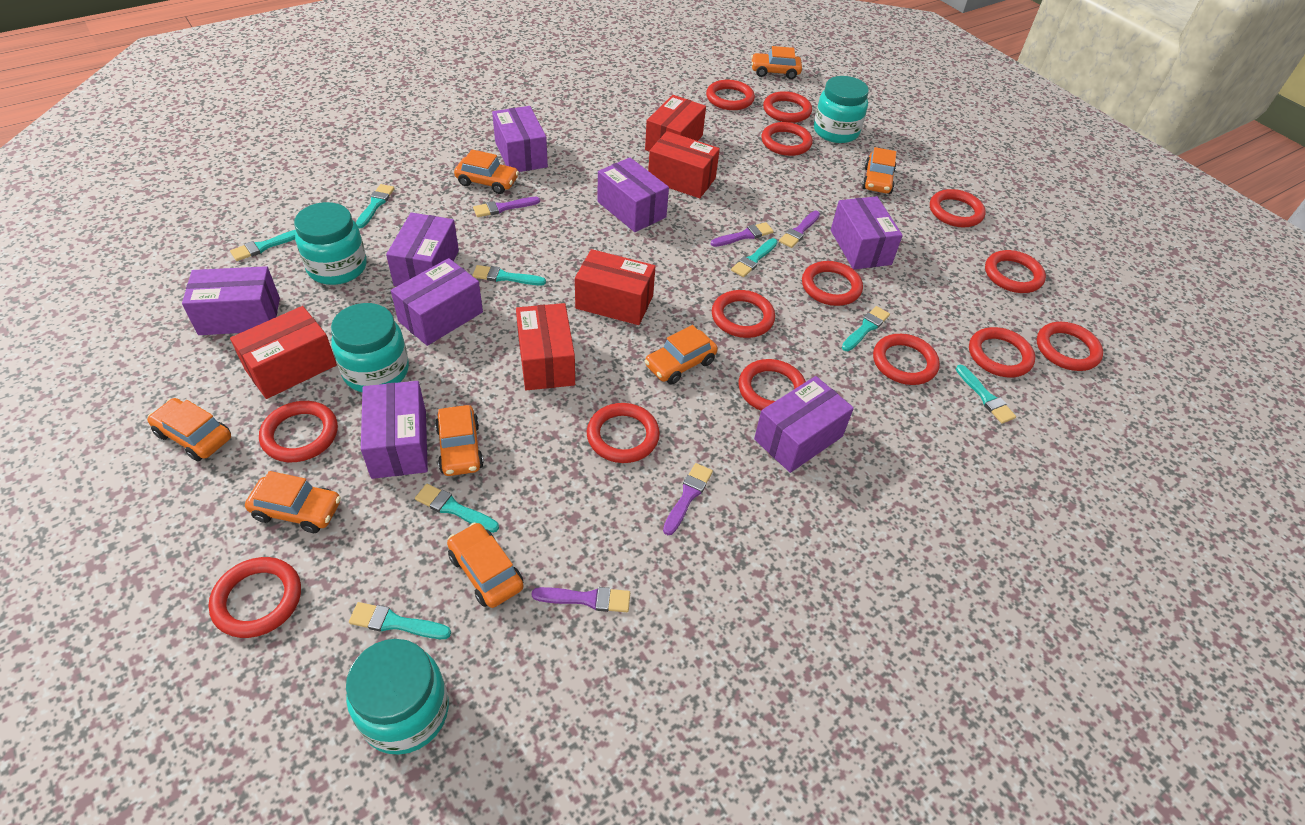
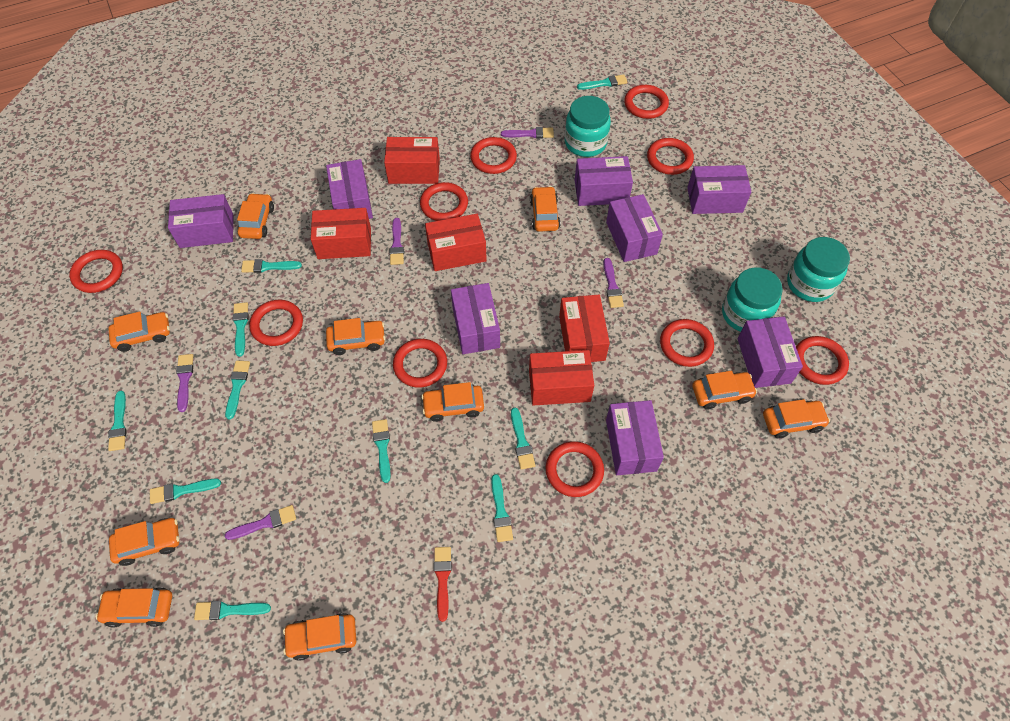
orange car: [147,398,231,461] [245,471,341,533] [435,405,484,476] [447,522,523,608] [454,149,519,194] [645,325,718,384] [751,46,802,79] [862,147,896,194] = 8 -> [96,587,172,627] [108,312,170,352] [109,518,179,566] [237,193,274,239] [283,613,356,661] [326,318,385,355] [421,382,484,422] [530,186,561,232] [692,371,757,410] [763,399,830,438] = 10
red brush: none = 0 -> [434,547,452,622] = 1
red ring: [209,557,301,638] [259,401,338,462] [587,403,660,463] [706,80,755,110] [712,290,775,338] [738,359,806,411] [761,122,813,156] [763,91,812,123] [802,261,863,306] [873,334,940,385] [930,189,986,227] [969,327,1035,377] [985,250,1046,293] [1037,322,1103,371] = 14 -> [69,250,123,293] [249,300,303,346] [393,339,447,388] [420,182,468,221] [470,137,517,174] [545,441,604,497] [624,85,669,119] [647,138,694,175] [660,319,714,367] [796,336,849,385] = 10
turquoise brush: [230,230,296,261] [349,602,451,639] [356,184,395,228] [415,484,499,533] [472,265,546,285] [731,238,778,277] [842,306,890,351] [956,365,1016,424] = 8 -> [108,391,127,451] [150,479,221,504] [194,601,271,620] [225,361,250,419] [233,302,248,357] [241,259,302,273] [372,419,391,483] [491,474,513,542] [511,408,535,470] [577,75,627,90] = 10
turquoise jar: [294,202,367,285] [331,303,409,392] [346,639,449,755] [814,76,869,143] = 4 -> [565,96,611,157] [722,267,783,332] [787,237,850,302] = 3

